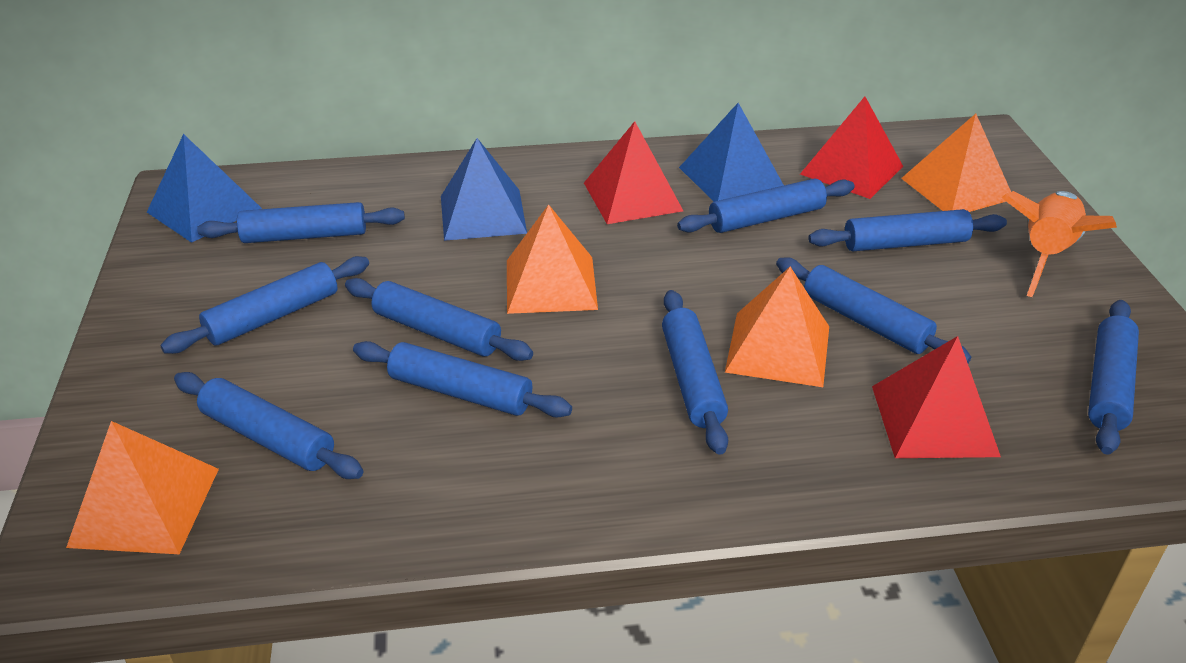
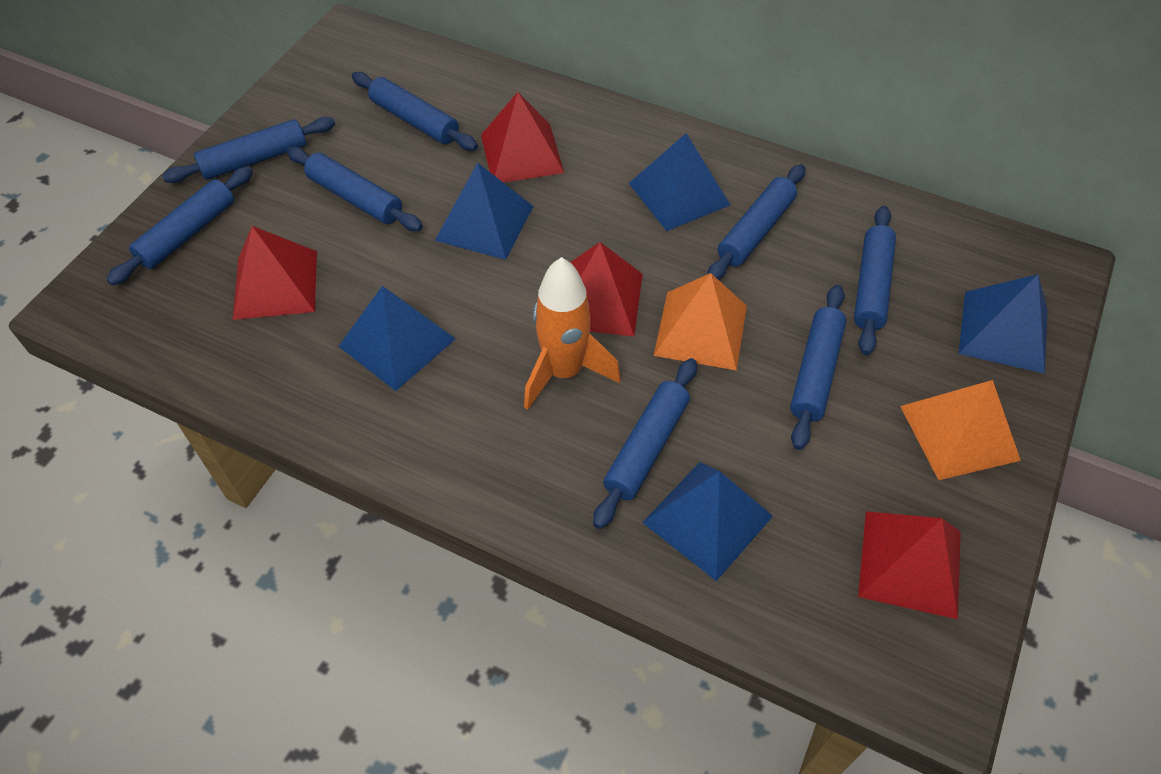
blue pyramid: [147,134,262,243] [441,138,527,241] [679,103,784,202] = 3 -> [338,286,455,391] [435,163,533,260] [629,133,730,231] [642,462,773,581] [959,274,1048,374] = 5
blue rolling pin: [160,256,369,354] [174,372,364,479] [197,202,405,243] [345,278,533,361] [353,341,572,418] [662,290,728,455] [677,178,855,233] [776,257,971,363] [808,209,1007,251] [1088,300,1139,455] = 10 -> [107,166,253,285] [162,117,335,183] [286,147,423,231] [352,72,478,151] [593,358,697,529] [707,164,805,280] [790,285,846,450] [854,206,896,355] = 8
orange pyramid: [66,421,219,554] [507,204,598,314] [725,267,829,387] [901,114,1011,212] = 4 -> [654,273,747,371] [900,380,1021,480] = 2
red pyramid: [584,121,683,224] [800,96,903,199] [872,336,1001,458] = 3 -> [233,226,317,320] [481,92,564,183] [570,242,643,337] [858,511,961,619] = 4

